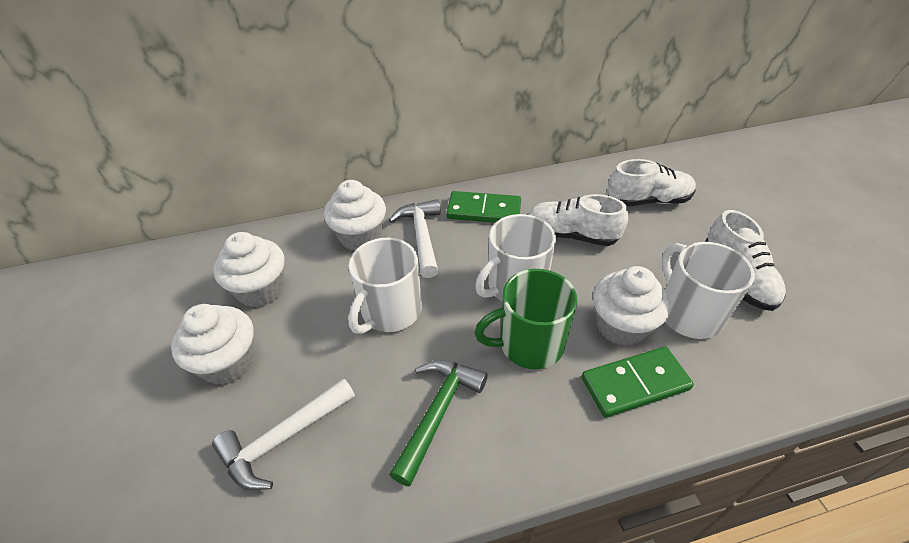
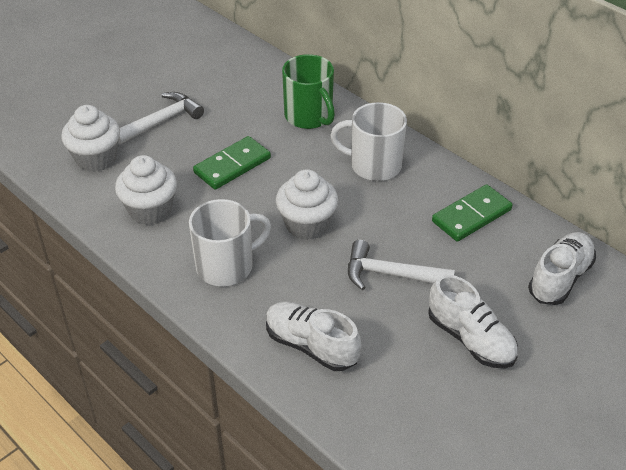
green hammer: [389,360,488,487] = 1 -> none = 0
white cupcake: [171,304,255,385] [213,232,284,307] [324,180,386,250] [593,266,670,346] = 4 -> [61,105,120,172] [115,155,177,225] [276,169,338,240] = 3
white mug: [348,238,422,334] [475,214,556,301] [662,242,755,339] = 3 -> [189,199,271,286] [330,102,407,181] = 2

